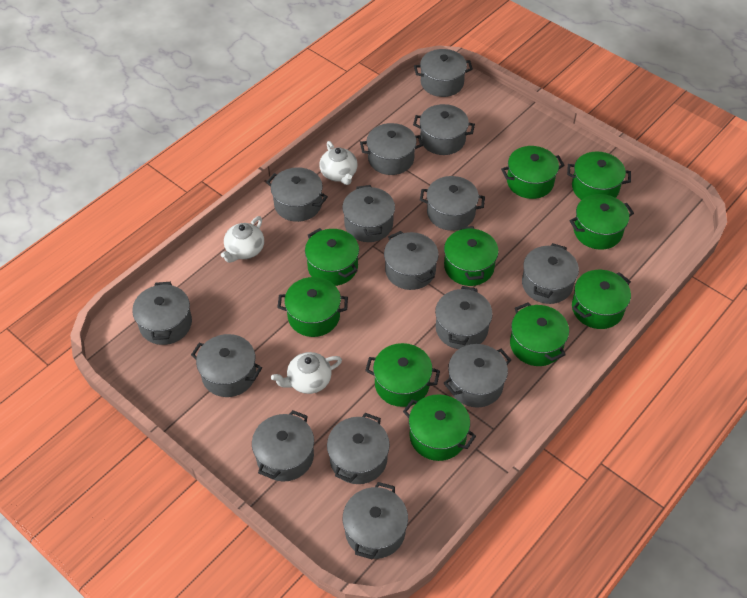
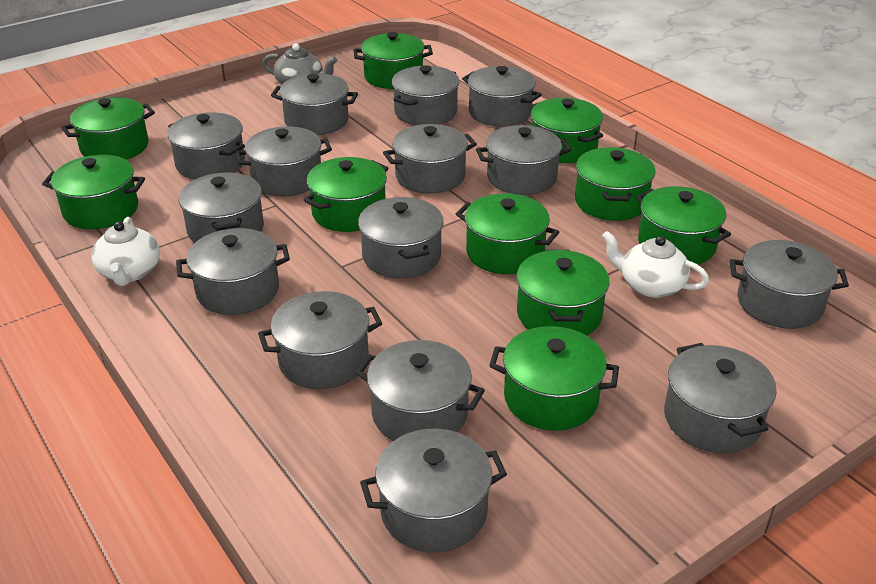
grey teapot: none = 0 -> [262,43,337,85] = 1
white teapot: [221,216,264,263] [271,352,342,394] [319,141,358,185] = 3 -> [91,217,160,286] [602,231,709,298] = 2

